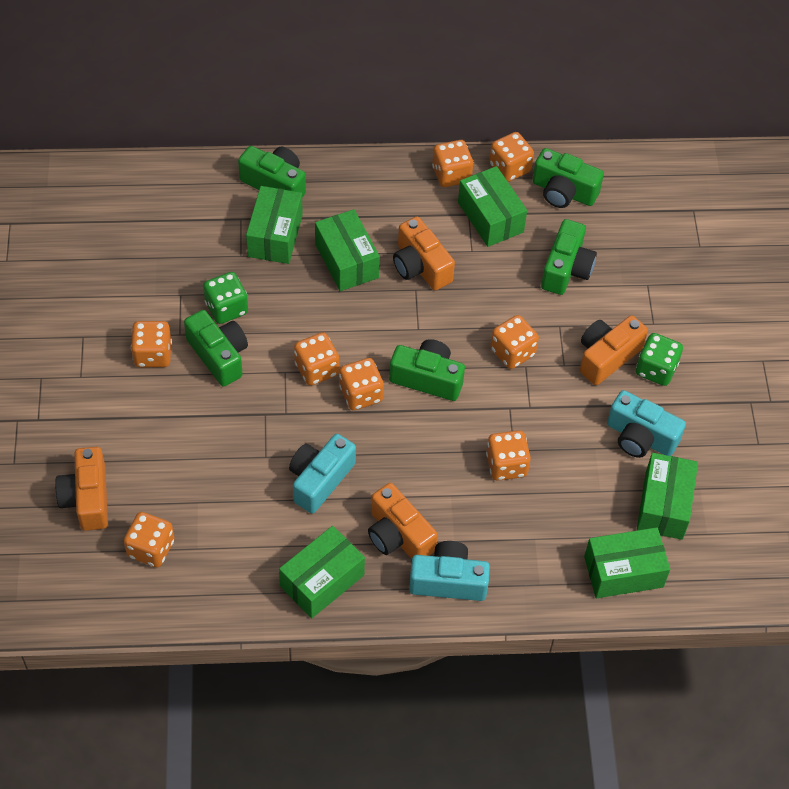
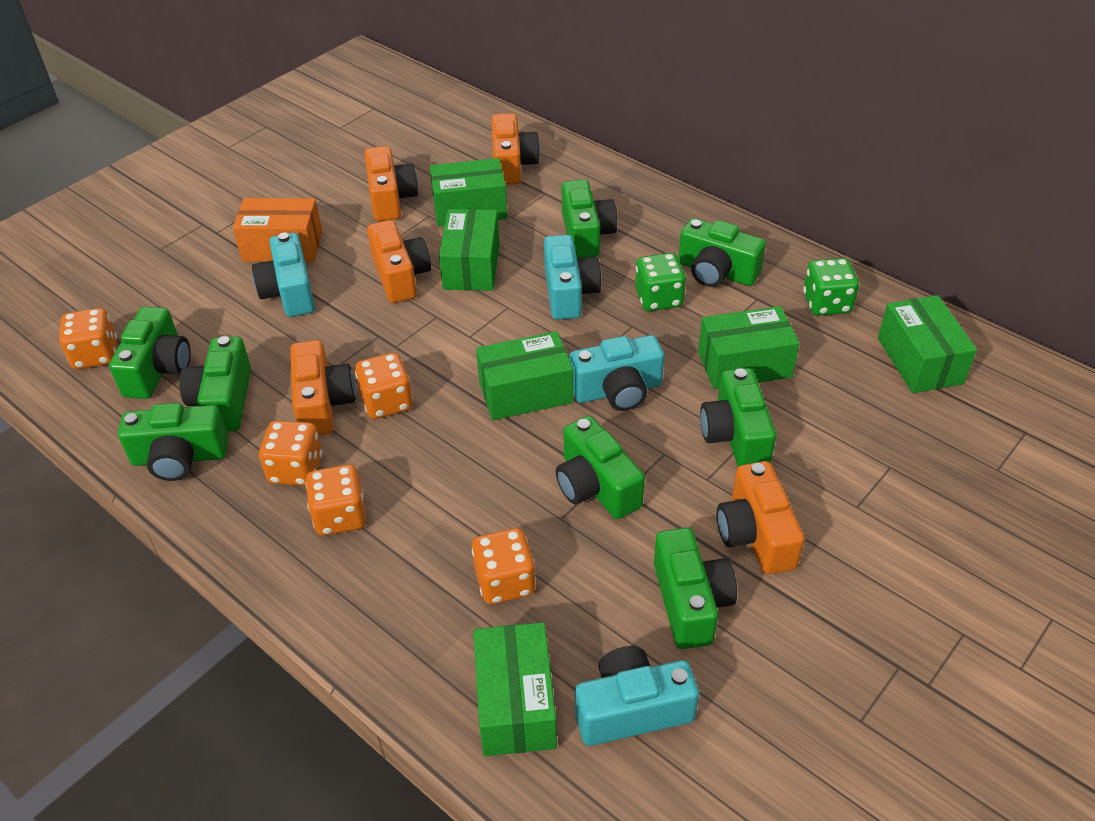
green camera: [184,310,248,387] [238,146,306,197] [389,339,465,401] [532,148,604,208] [541,219,597,295] = 5 -> [109,307,191,399] [118,403,229,481] [179,336,251,431] [556,415,645,519] [562,179,617,258] [654,528,737,649] [678,218,766,287] [700,368,776,467] = 8
orange box: none = 0 -> [233,198,322,262] = 1
orange camera: [55,447,108,531] [368,483,438,559] [393,217,455,290] [580,315,648,385] = 4 -> [290,340,356,435] [364,146,418,221] [367,220,431,303] [492,113,540,185] [717,461,805,574] = 5
orange dice: [124,512,174,568] [131,321,172,367] [294,332,339,386] [339,358,384,410] [432,140,473,187] [486,430,531,481] [489,132,534,182] [490,315,539,369] = 8 -> [59,308,117,369] [259,421,322,486] [305,464,366,536] [355,353,413,419] [472,528,536,604] = 5
turquoise camera: [289,434,356,514] [409,541,490,601] [607,390,686,458] = 3 -> [252,232,315,317] [544,235,602,320] [569,335,664,411] [575,646,699,746] = 4

